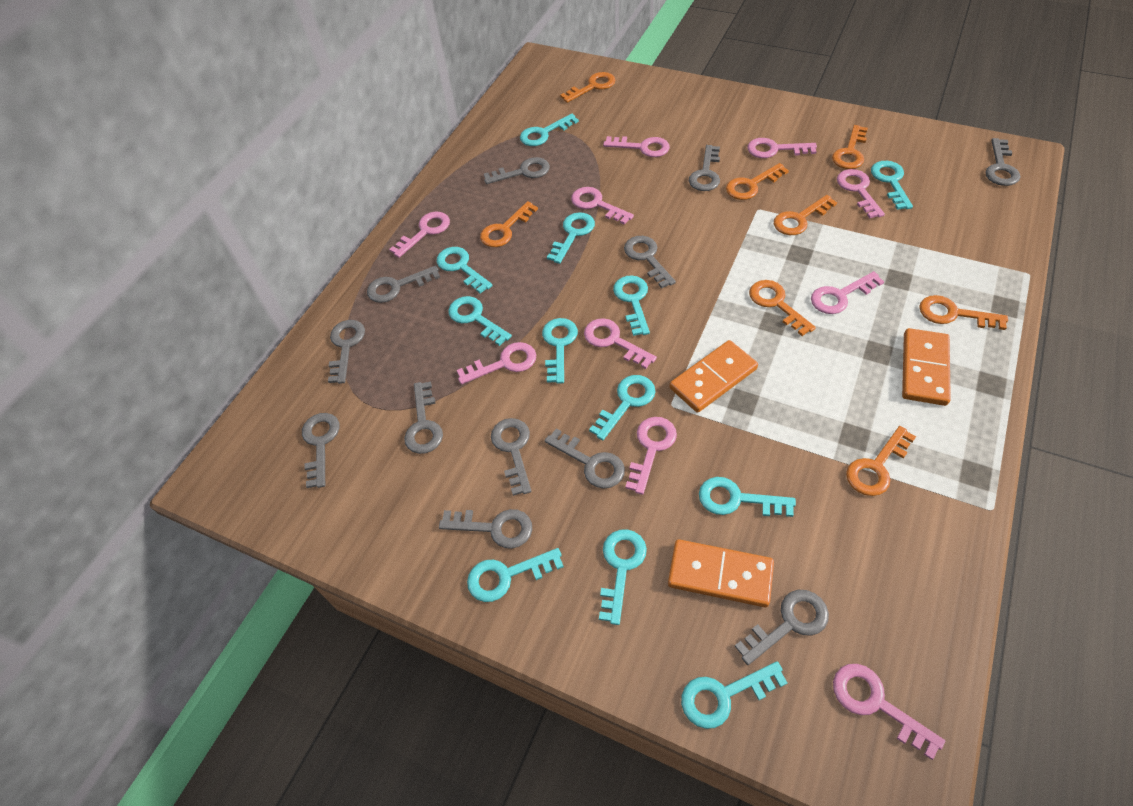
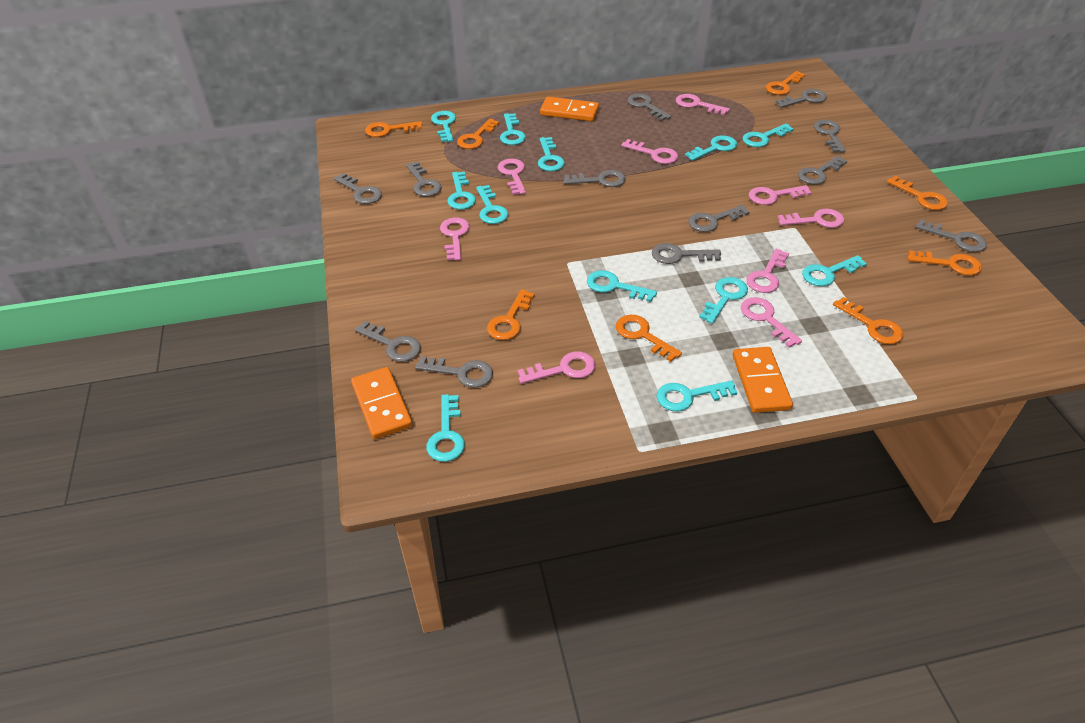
pink key: [389,212,450,258] [457,342,536,384] [571,187,634,225] [584,318,657,369] [603,136,670,157] [625,417,677,495] [747,138,817,158] [811,271,884,314] [833,664,945,760] [837,169,885,218] = 10 -> [440,217,470,261] [498,159,526,195] [518,351,596,384] [621,139,678,164] [676,94,730,115] [741,297,802,348] [747,249,789,293] [749,185,812,205] [778,209,844,228] = 9

